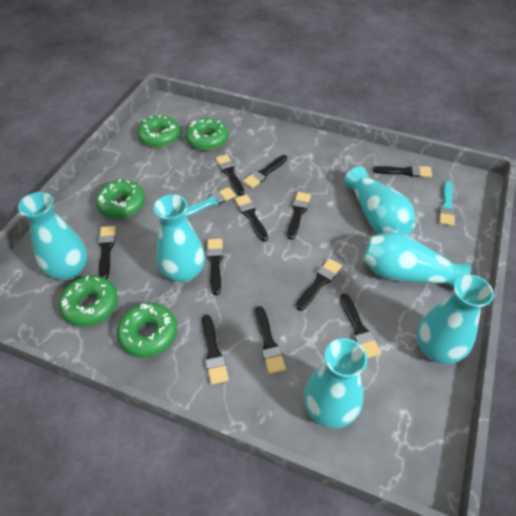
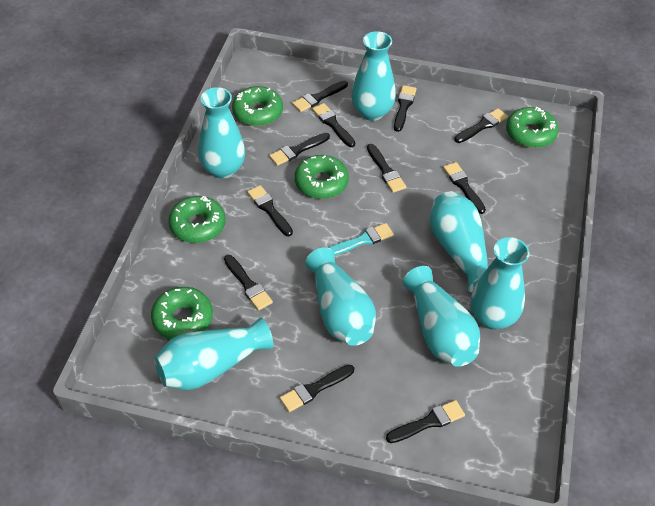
turquoise brush: [185,187,236,217] [439,181,456,226] = 2 -> [328,223,394,256] = 1
turquoise vase: [18,192,87,280] [154,194,205,283] [304,338,367,429] [344,166,416,236] [363,232,471,288] [417,275,494,364] = 6 -> [154,317,273,390] [198,87,245,179] [305,247,376,346] [351,31,396,121] [403,266,480,367] [430,191,488,292] [471,237,530,330] = 7

